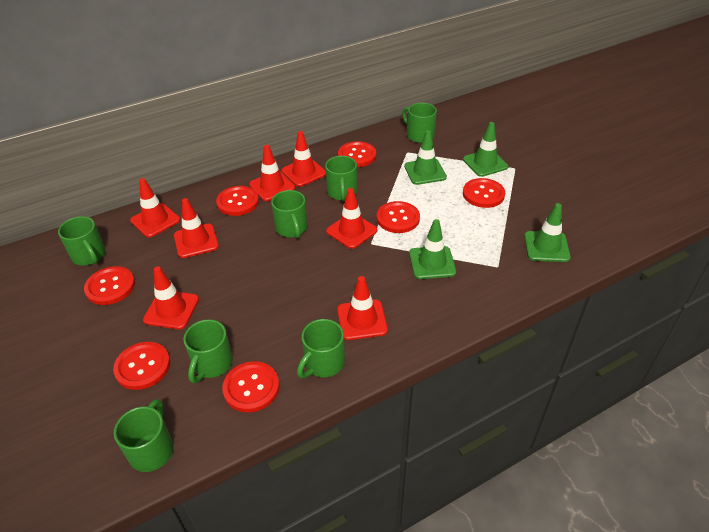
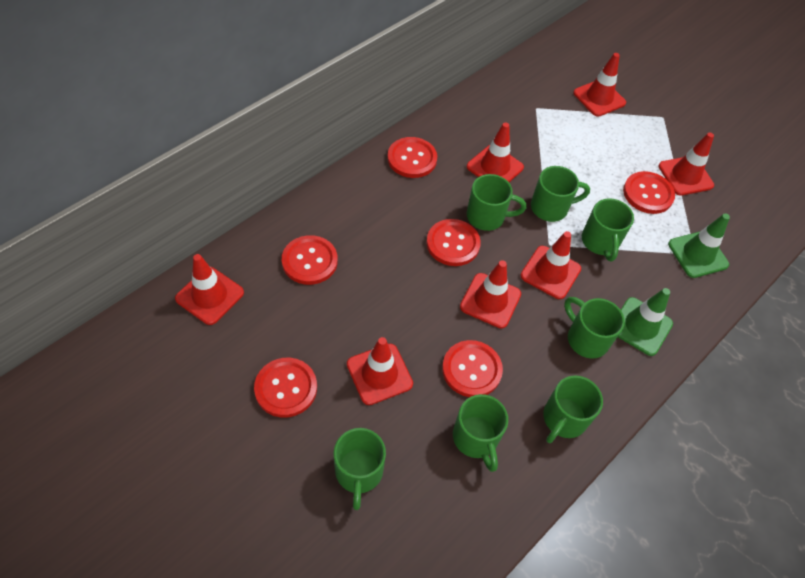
green traffic cone: [404,130,447,185] [409,219,456,279] [463,122,508,177] [524,203,571,262] = 4 -> [618,288,673,356] [668,214,730,278] = 2
red button: [84,266,135,305] [113,342,170,390] [216,186,259,216] [222,361,280,412] [338,141,376,167] [377,201,420,233] [463,178,505,208] = 7 -> [254,358,317,418] [282,235,338,285] [387,137,437,178] [427,219,481,266] [442,340,503,397] [623,171,675,214] = 6

